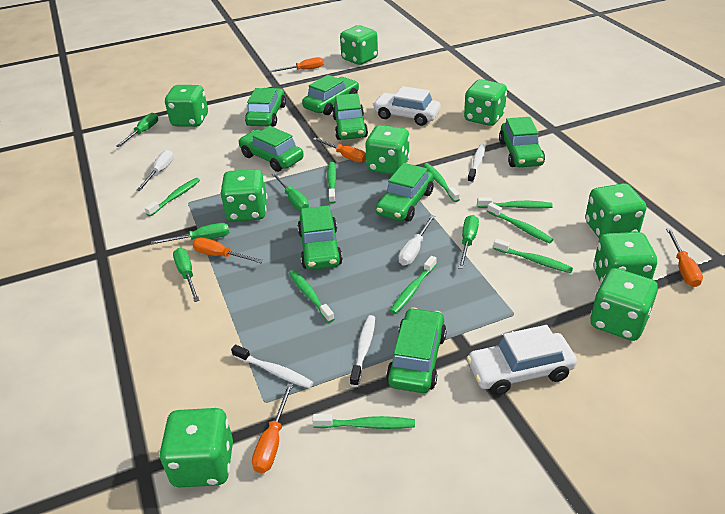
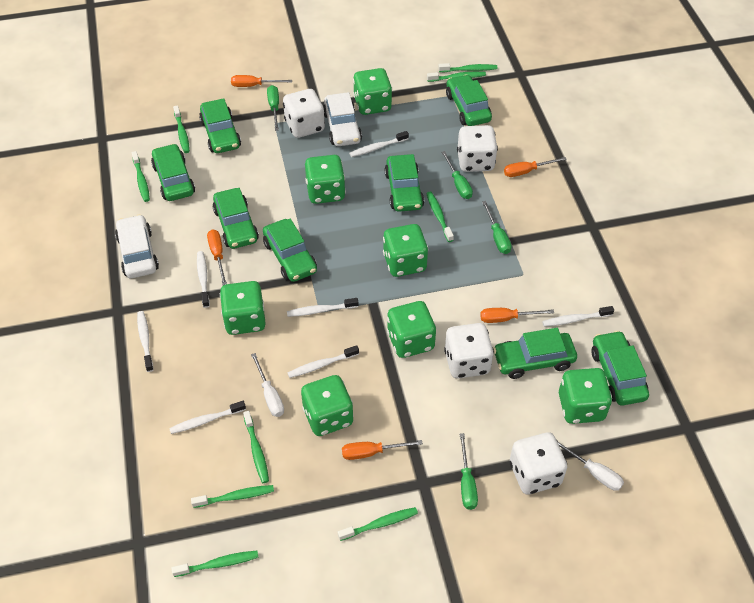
green dice: [159,408,233,487] [165,85,208,127] [220,169,268,222] [340,25,378,65] [365,125,410,175] [464,79,507,126] [585,183,646,238] [590,268,658,341] [593,232,657,283] = 9 -> [220,281,266,335] [301,375,354,436] [305,155,346,204] [353,68,392,115] [383,224,428,277] [387,301,436,358] [559,368,612,424] = 7
green screwdriver: [116,113,158,147] [151,223,229,245] [173,248,200,302] [272,173,309,211] [458,215,479,269] = 5 -> [267,85,279,131] [441,151,473,199] [460,433,478,510] [482,201,512,254] = 4
white dice: none = 0 -> [283,89,325,138] [444,323,494,378] [457,125,498,172] [510,432,567,494] = 4
white toothbrush: [231,345,313,388] [350,315,375,387] [468,144,486,183] = 3 -> [137,311,154,372] [169,401,246,434] [197,251,210,308] [287,298,359,317] [288,345,359,378] [349,131,409,157] [542,306,614,327] = 7

